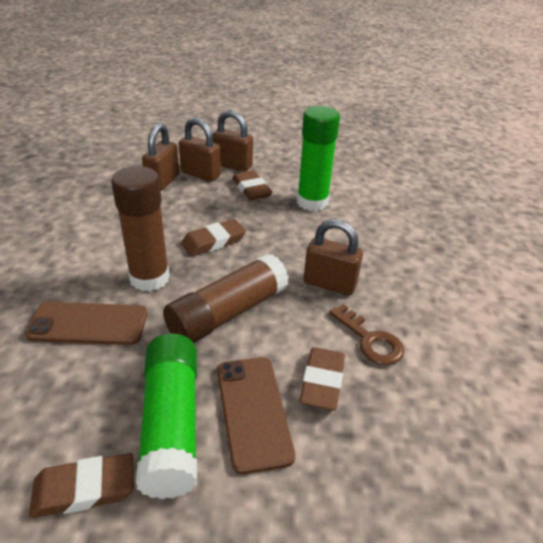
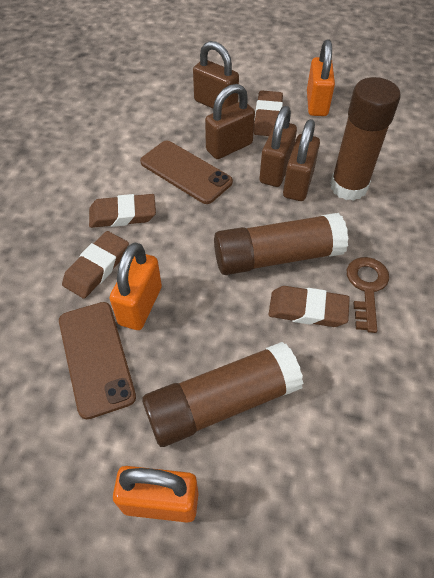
brown glue stick: [111,166,170,291] [163,253,289,343] = 2 -> [142,342,304,447] [214,213,348,275] [330,77,401,201] = 3
green glue stick: [136,334,197,499] [297,106,340,211] = 2 -> none = 0
orange padlock: none = 0 -> [109,243,162,330] [113,466,198,523] [307,40,335,116] = 3

